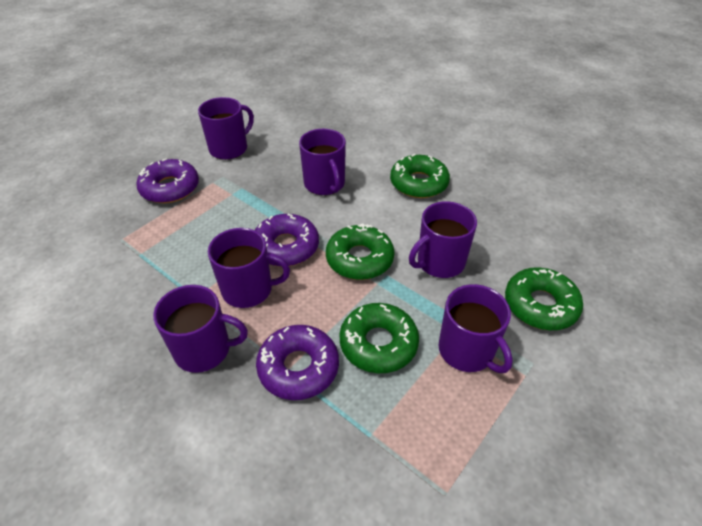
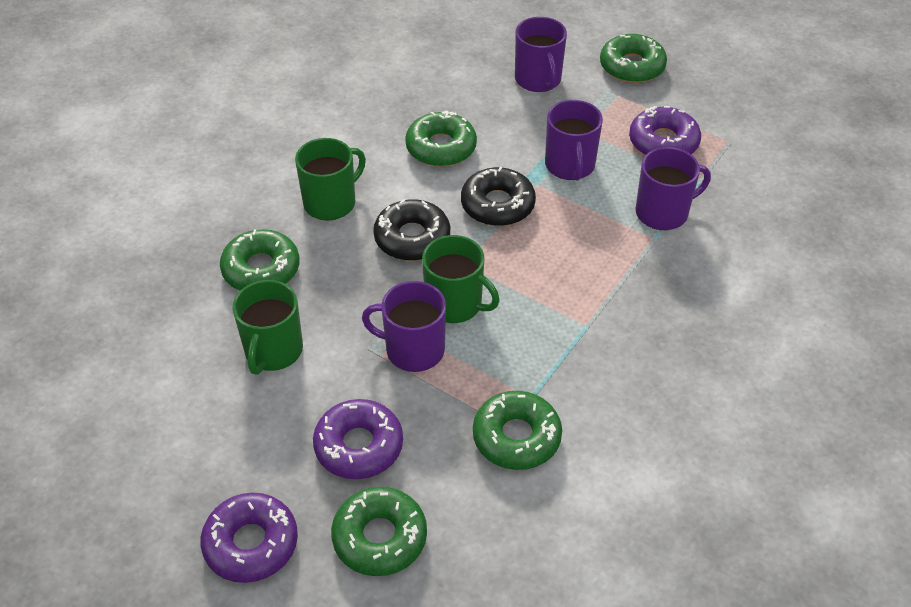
black donut: none = 0 -> [373,199,450,261] [461,167,536,226] = 2
green donut: [326,224,394,280] [339,303,419,373] [390,154,450,198] [505,267,583,330] = 4 -> [220,229,299,291] [331,487,427,576] [405,111,477,167] [473,391,562,470] [600,34,667,83] = 5
green mug: none = 0 -> [233,280,303,375] [295,138,366,221] [422,235,500,323] = 3
purple mug: [153,285,248,373] [198,97,254,160] [208,228,290,308] [299,129,346,195] [409,201,477,278] [438,284,513,373] = 6 -> [362,281,446,372] [515,17,567,92] [545,100,603,180] [635,147,711,230] = 4

